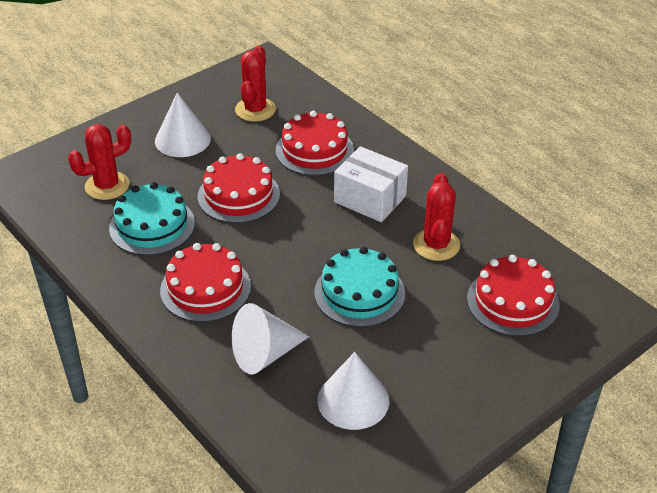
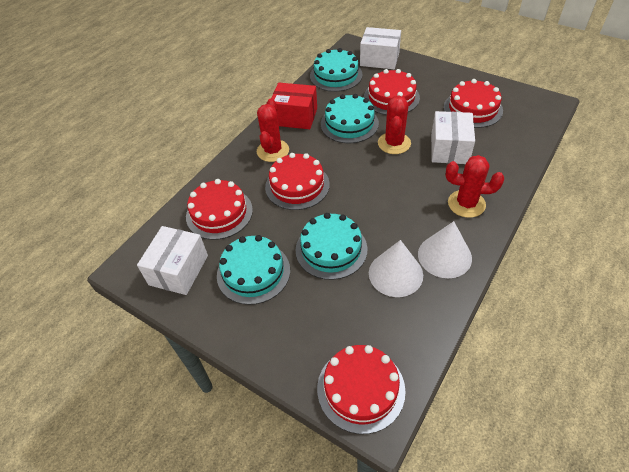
red box: none = 0 -> [271,83,317,129] = 1
red cake: [160,243,251,322] [198,153,280,223] [276,111,354,176] [467,255,560,336] = 4 -> [186,179,253,240] [265,153,330,210] [317,345,406,434] [364,69,420,115] [444,79,503,128] = 5
turquoise cake: [109,182,195,255] [314,247,405,327] = 2 -> [217,235,290,305] [296,213,367,280] [310,48,363,92] [321,94,379,143] = 4
white box: [334,146,408,222] = 1 -> [137,226,208,295] [360,27,401,69] [431,111,475,164] = 3
white cone: [155,93,211,157] [232,303,309,374] [317,352,390,430] = 3 -> [369,240,423,297] [418,221,472,278] = 2

